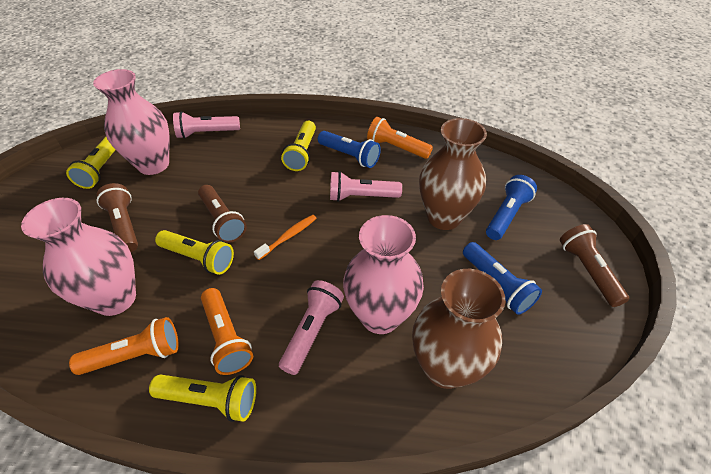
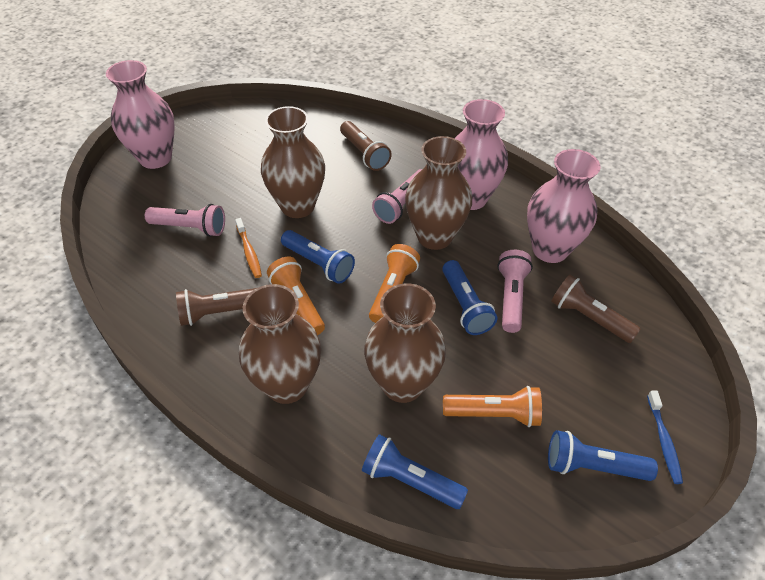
blue flashlight: [318,131,381,168] [463,242,542,315] [486,175,537,240] = 3 -> [281,230,355,284] [362,434,468,509] [442,260,497,335] [548,430,658,481] = 4
blue toothbrush: none = 0 -> [647,391,683,484] = 1
brown vase: [412,269,505,389] [419,118,487,230] = 2 -> [239,284,321,404] [261,106,325,218] [364,283,446,403] [405,136,472,250] = 4
yellow flashlight: [66,137,115,189] [149,374,256,422] [155,230,234,275] [281,121,316,171] = 4 -> none = 0

